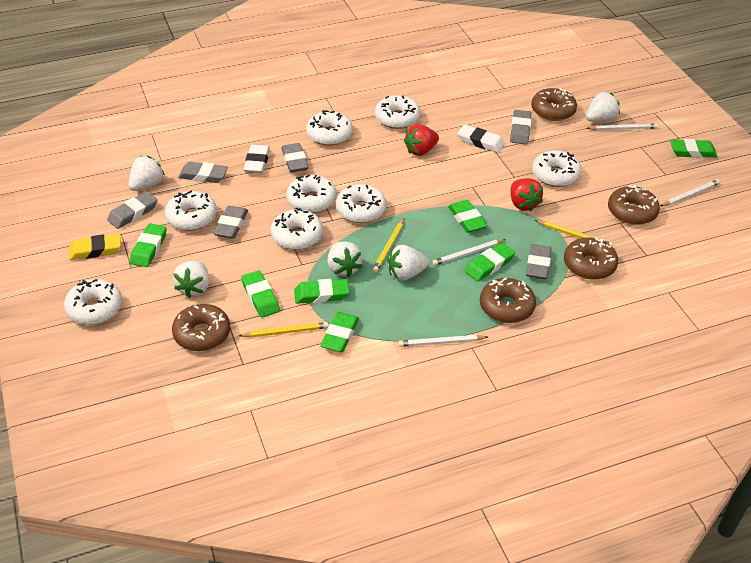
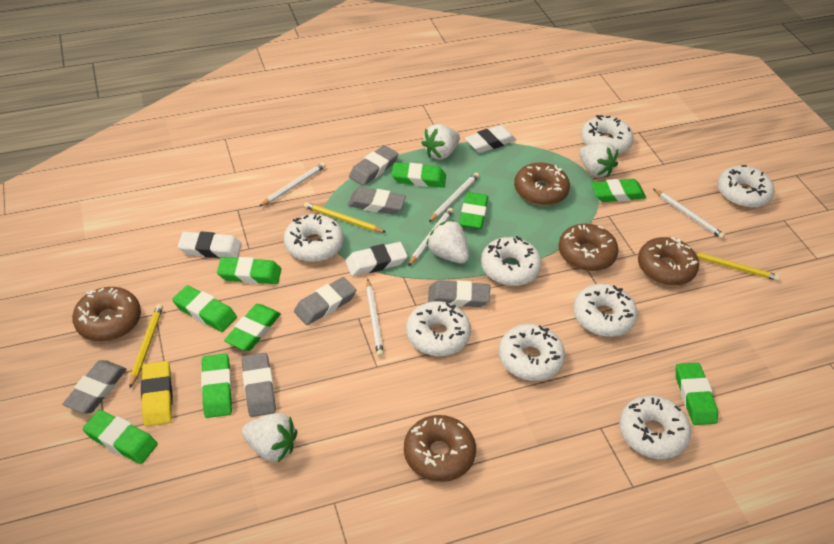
green eraser: [130,224,167,267] [241,270,280,318] [294,279,350,304] [320,312,359,352] [448,200,487,233] [464,243,515,282] [670,139,717,158] = 7 -> [83,410,158,464] [172,285,237,332] [201,354,232,418] [217,257,281,284] [224,304,281,351] [391,163,446,187] [459,192,488,229] [591,179,646,202] [676,363,718,425] = 9
red strawberry: [404,124,439,156] [510,178,543,212] = 2 -> none = 0
white eraser: [243,145,270,173] [457,125,505,153] = 2 -> [178,231,242,258] [345,242,408,276] [465,125,516,153] = 3
white pencil: [398,335,488,347] [432,239,506,266] [587,123,658,130] [661,179,720,206] = 4 -> [259,162,326,207] [366,279,384,357] [408,208,453,266] [429,173,479,222] [654,189,725,239] = 5
white strawberry: [128,156,165,191] [173,261,209,298] [328,241,363,277] [388,245,429,281] [586,92,620,122] = 5 -> [242,413,297,462] [421,124,460,160] [426,220,469,264] [579,142,618,177] = 4

